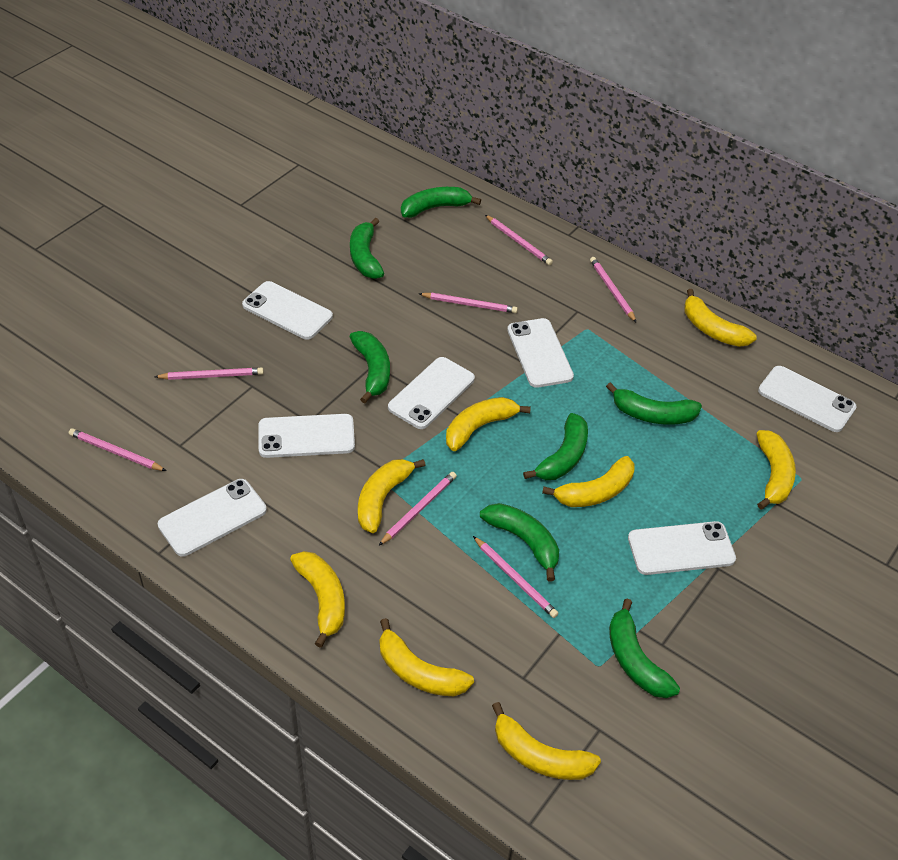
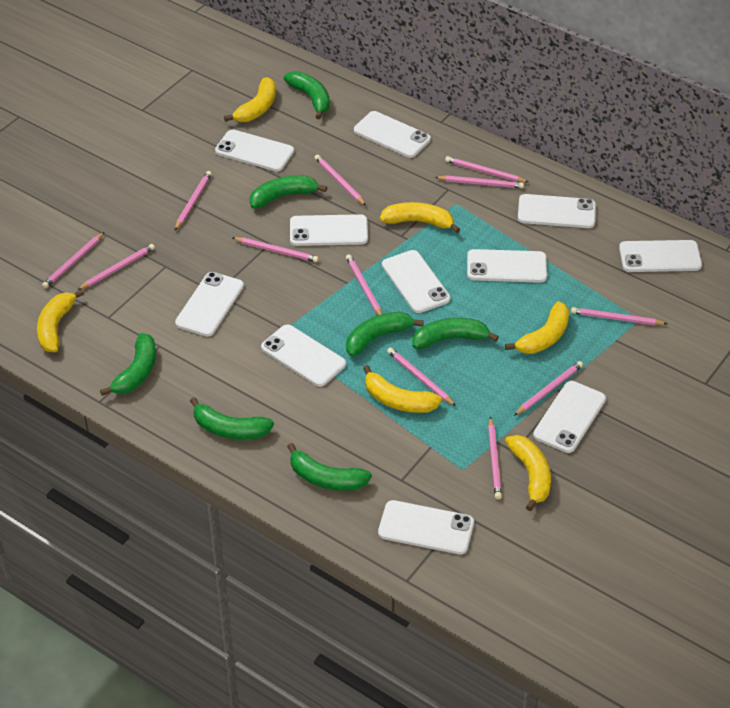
pink pencil: [69,428,166,471] [155,368,264,380] [379,472,457,545] [419,293,518,313] [473,536,559,618] [485,215,553,265] [590,257,637,323] = 7 -> [42,232,105,289] [78,244,155,290] [175,171,212,230] [232,237,319,262] [314,154,366,206] [346,254,382,315] [387,348,456,406] [435,176,524,188] [445,156,528,182] [488,417,502,499] [514,361,583,416] [571,307,667,325] = 12
white phone: [158,479,267,557] [242,281,333,340] [259,414,355,458] [388,357,475,429] [507,318,574,388] [628,521,736,575] [758,366,857,432] = 7 -> [175,272,244,337] [215,129,294,172] [261,325,346,387] [290,214,368,246] [354,111,431,158] [378,500,474,555] [382,250,450,313] [467,249,547,283] [518,194,596,228] [533,381,606,453] [619,240,702,272] = 11
yellow banana: [290,551,345,648] [358,459,426,533] [380,618,474,696] [446,397,531,451] [492,702,601,780] [542,456,634,507] [685,289,757,347] [756,430,796,510] = 8 -> [37,289,85,352] [224,77,276,122] [363,365,442,413] [380,202,460,233] [505,301,569,354] [505,435,551,511] = 6

